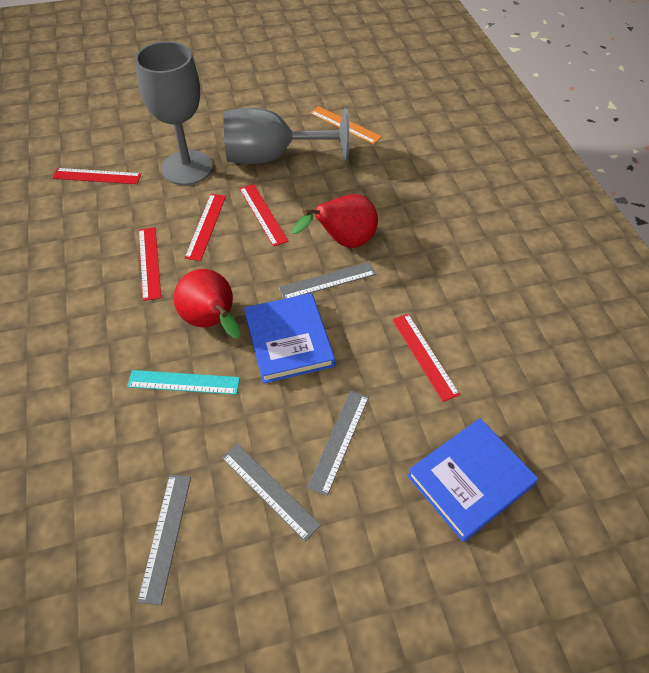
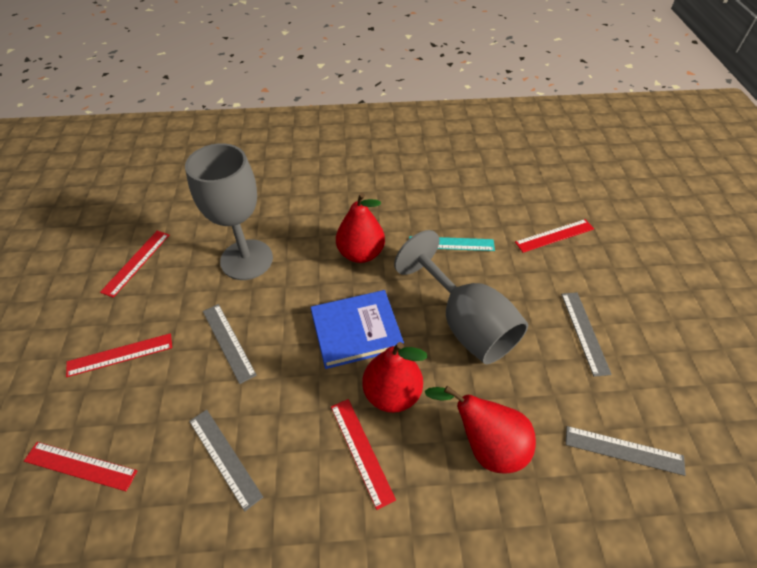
blue book: [244,293,335,384] [407,418,538,542] = 2 -> [311,290,404,369] = 1
orange ruler: [310,106,382,144] = 1 -> none = 0
red pear: [174,269,241,339] [292,194,378,248] = 2 -> [336,193,385,263] [362,342,428,413] [425,386,536,473] = 3

